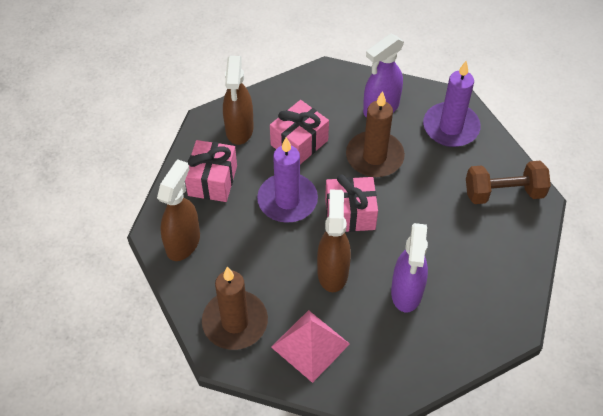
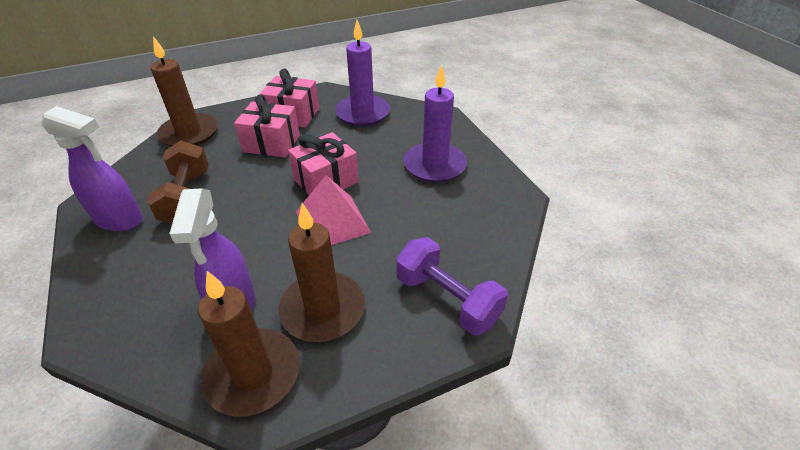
brown candle: [202,267,268,350] [346,91,405,177] = 2 -> [150,36,218,146] [198,271,300,417] [279,203,365,342] = 3
brown spray bottle: [157,159,200,261] [223,56,254,145] [317,189,351,292] = 3 -> none = 0
purple dumbbell: none = 0 -> [396,237,508,335] = 1

